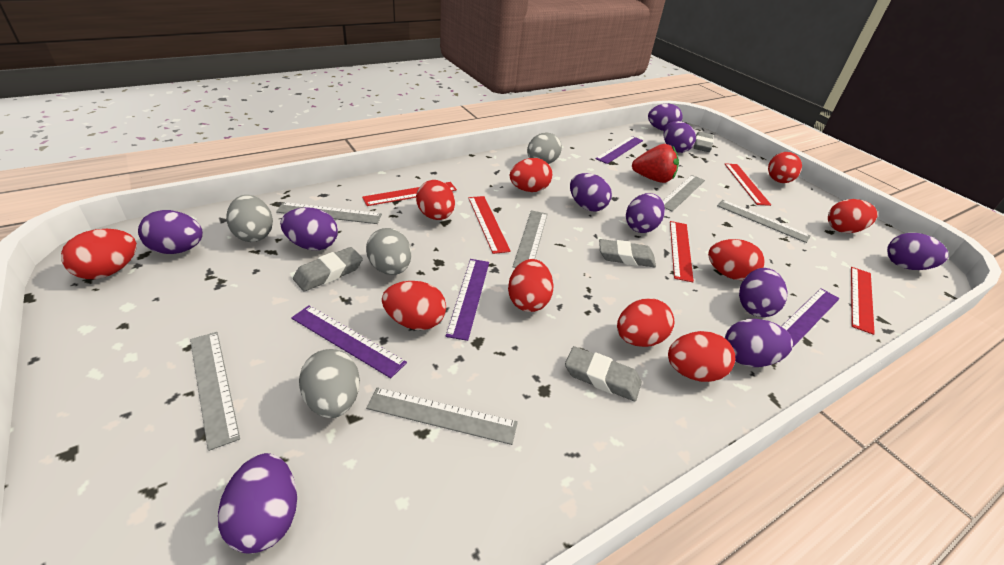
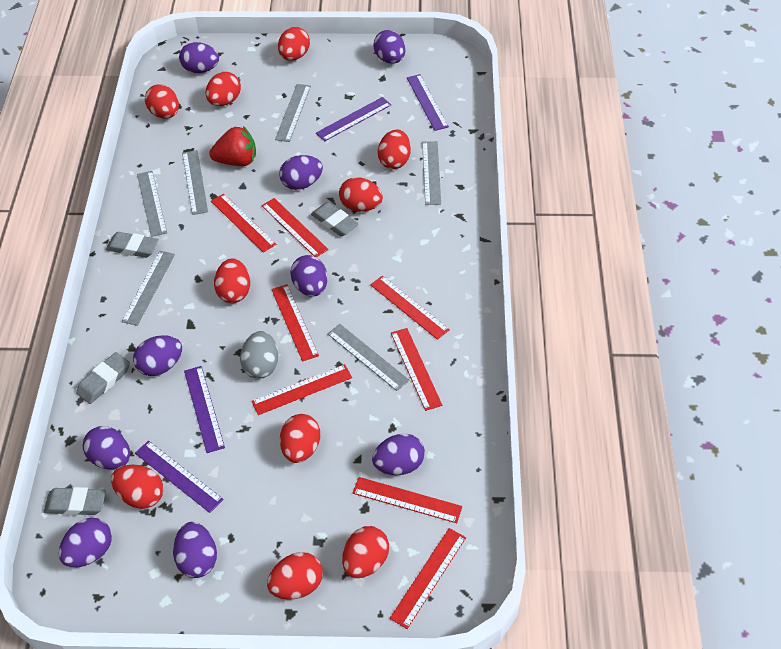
grey egg: [226,195,273,242] [299,349,360,418] [366,228,412,275] [527,132,562,164] = 4 -> [240,331,278,379] = 1
purple egg: [138,210,203,254] [218,453,297,554] [280,207,338,250] [570,173,612,212] [626,193,665,233] [648,104,683,131] [664,121,696,153] [725,319,793,367] [739,268,787,317] [887,233,948,270] = 10 -> [59,518,112,568] [83,426,130,470] [133,335,182,376] [173,522,217,578] [179,42,219,73] [279,155,323,190] [290,255,328,296] [372,434,425,475] [373,30,405,64] = 9
red ruler: [362,182,457,206] [468,196,511,254] [670,221,694,282] [725,163,771,206] [851,267,875,335] = 5 -> [211,194,276,253] [252,364,352,415] [261,198,329,257] [271,284,319,361] [353,477,462,523] [370,275,450,340] [390,528,466,629] [391,328,442,411] = 8

